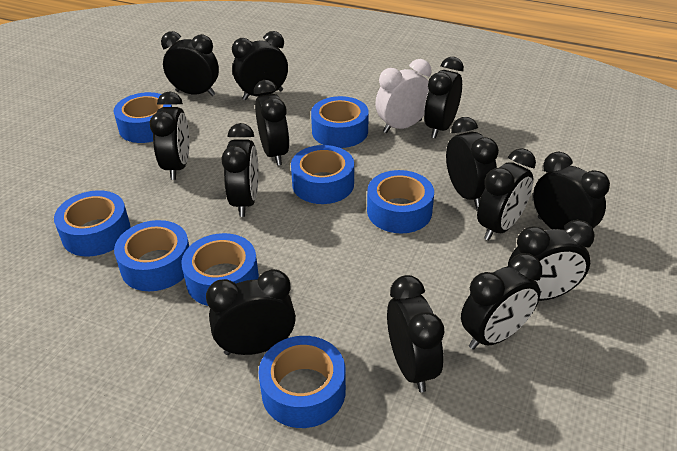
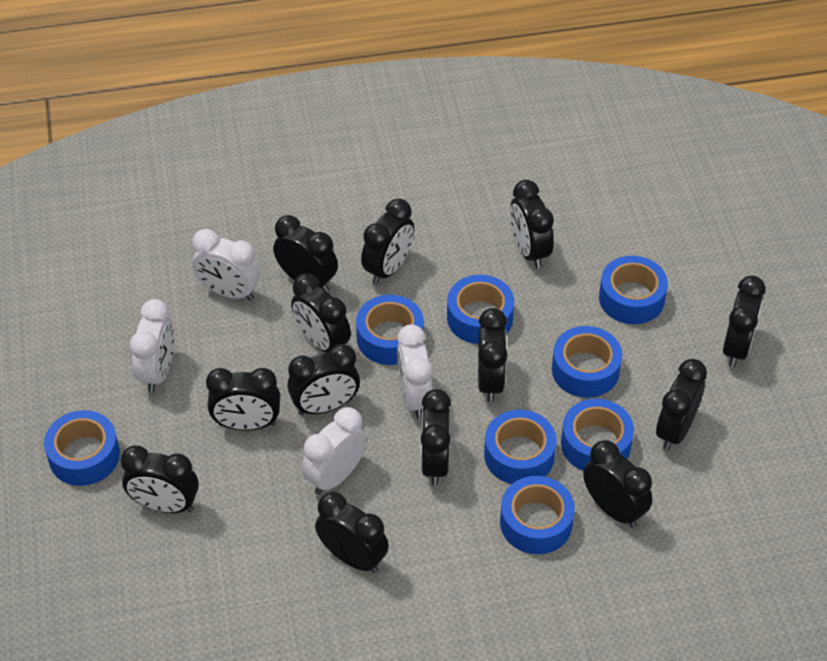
white clock: [375,59,432,133] = 1 -> [130,299,174,393] [192,229,260,301] [302,407,367,495] [397,324,433,419] = 4

